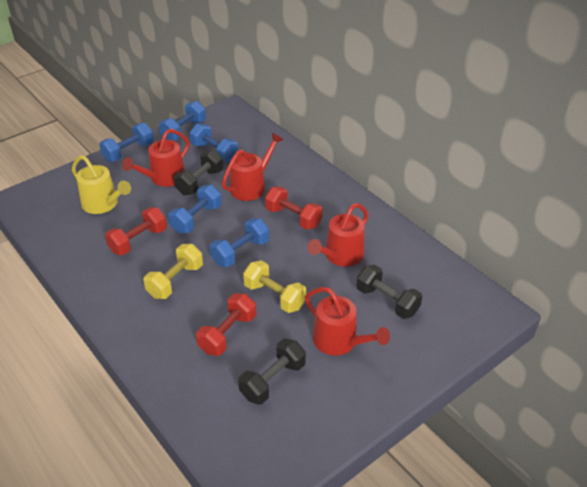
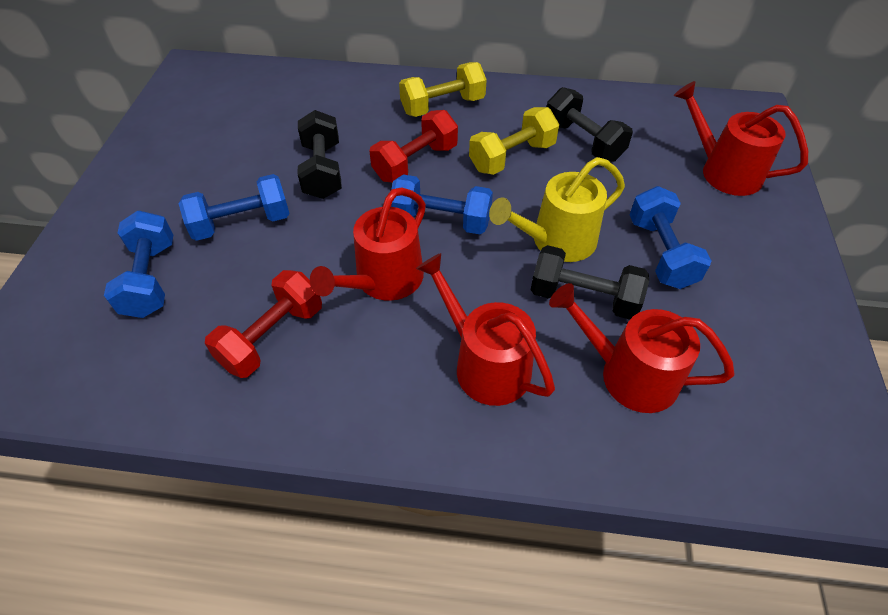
blue dumbbell: [99,123,154,162] [159,101,206,141] [168,185,222,233] [190,123,238,162] [210,218,269,267] = 5 -> [104,211,173,318] [179,174,290,241] [391,175,493,234] [630,186,712,289] = 4
red dumbbell: [105,207,167,255] [196,294,256,356] [265,186,322,230] = 3 -> [205,270,322,378] [369,110,458,183] = 2

